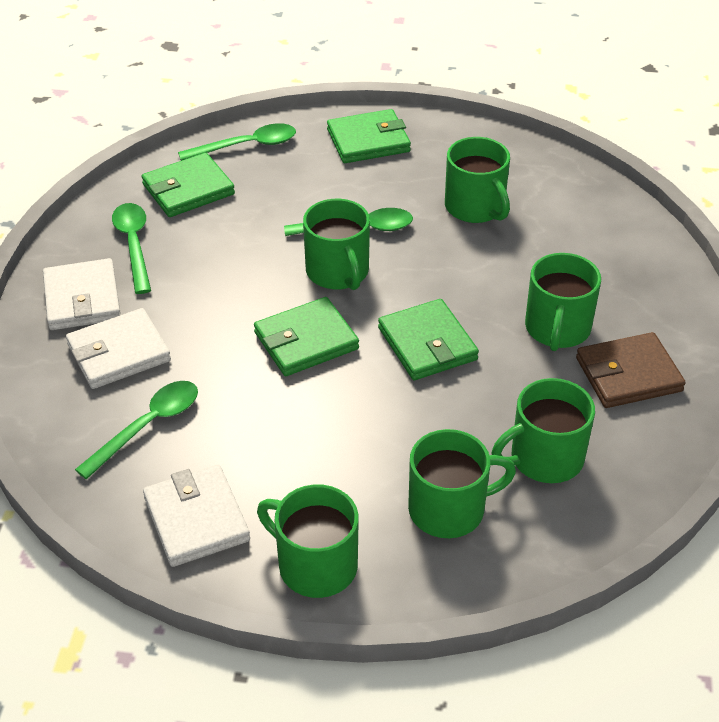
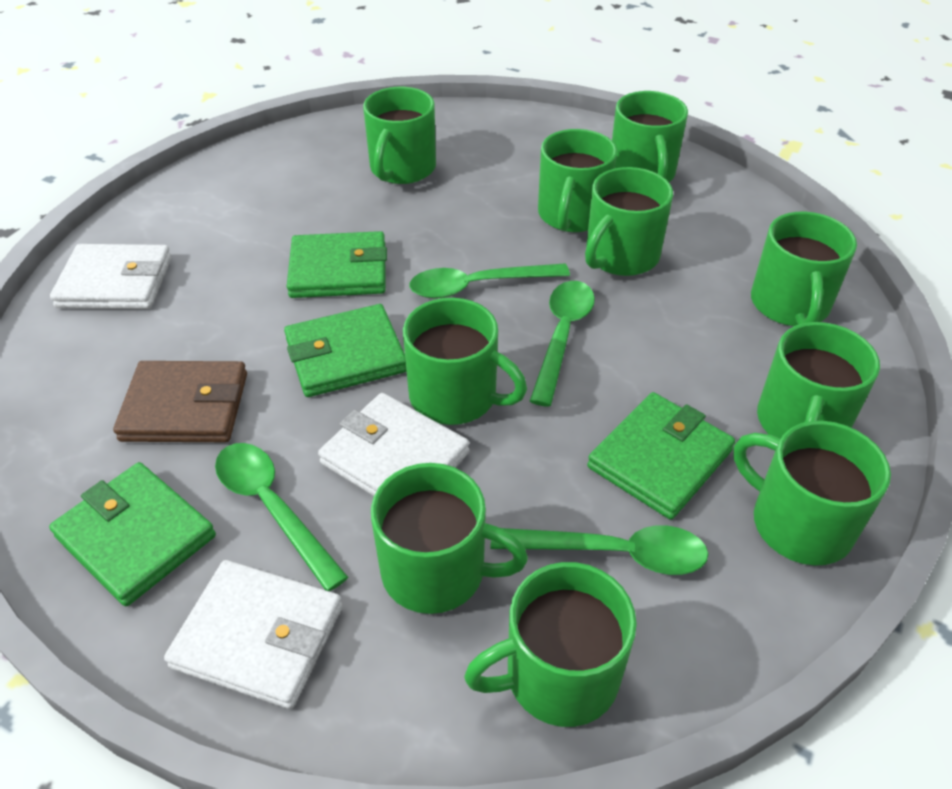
green mug: [257,484,359,598] [303,199,370,290] [408,429,516,538] [445,137,510,223] [492,378,595,483] [525,253,601,351] = 6 -> [363,87,436,184] [371,463,528,614] [403,298,527,425] [464,562,637,727] [538,129,617,232] [585,167,673,276] [612,91,688,182] [734,421,891,565] [751,212,857,326] [757,322,880,439] = 10

